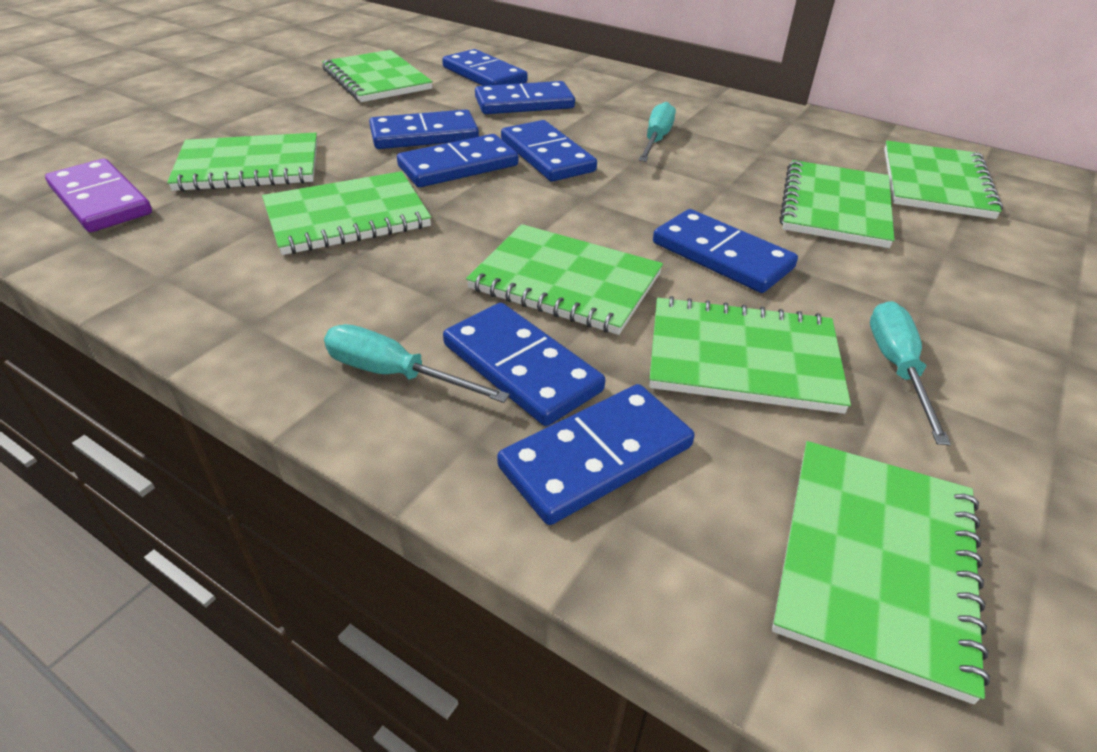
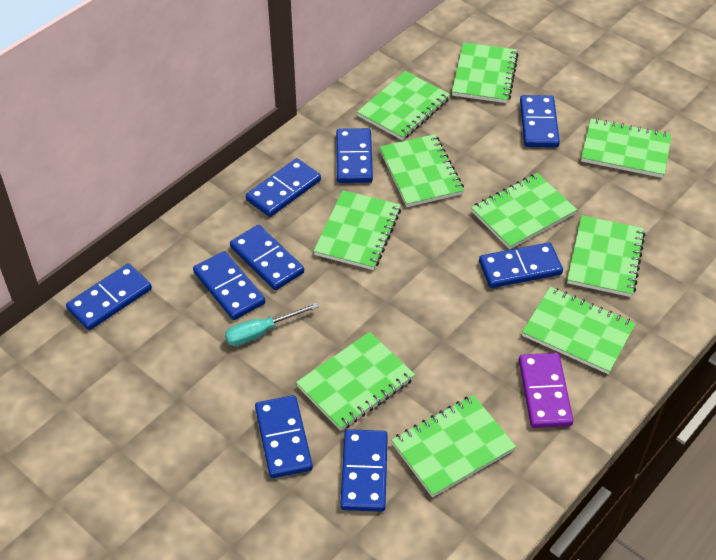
blue domino: [369,110,479,149] [397,134,518,187] [442,49,528,86] [443,303,605,426] [475,81,575,114] [497,384,695,525] [501,120,597,182] [653,209,798,293] = 8 -> [66,264,152,330] [193,251,265,320] [230,225,304,290] [246,158,321,217] [255,395,313,478] [336,128,373,183] [340,429,388,512] [479,242,563,288] [520,95,560,147] = 9
green notebook: [167,133,317,192] [262,171,431,255] [322,50,433,102] [466,224,663,335] [649,296,851,414] [772,441,990,704] [780,160,895,248] [884,141,1003,219] = 8 -> [296,332,415,431] [313,190,401,270] [357,71,450,140] [379,134,464,207] [391,395,516,497] [452,42,519,103] [471,173,577,249] [522,287,636,374] [567,215,645,297] [581,118,672,178] = 10
turquoise screwdriver: [324,324,510,403] [638,102,676,162] [870,301,951,445] = 3 -> [225,303,319,346] = 1

